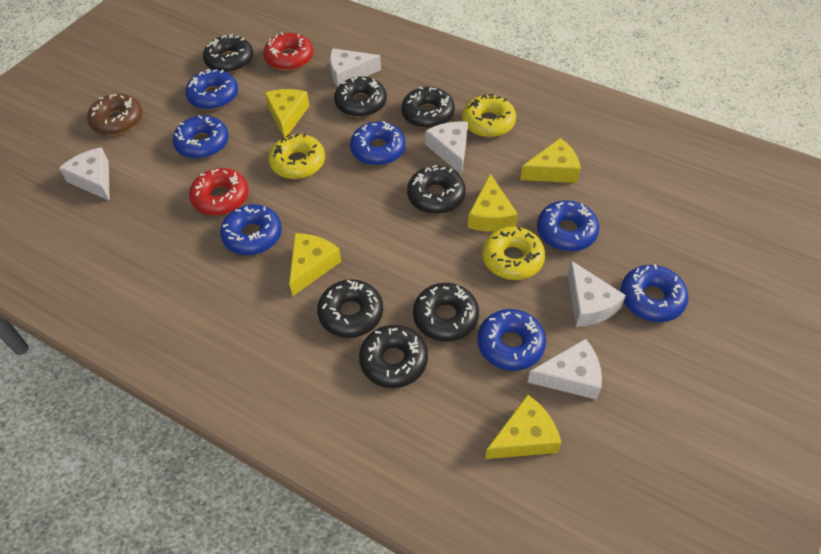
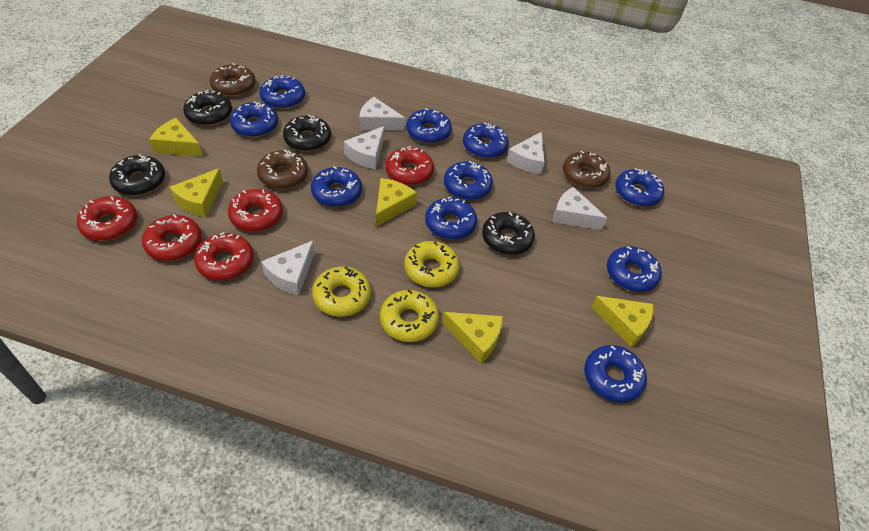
black donut: [203,34,253,73] [317,279,383,338] [334,76,387,117] [359,325,428,388] [401,87,455,128] [407,165,466,214] [413,283,479,342] = 7 -> [109,154,165,195] [183,90,232,126] [283,115,331,151] [482,212,535,255] = 4
blue donut: [173,115,229,159] [185,69,238,110] [220,204,282,255] [350,121,406,166] [477,309,546,371] [537,200,599,251] [620,264,689,322] = 7 -> [230,101,278,137] [260,75,305,109] [311,166,362,207] [406,108,452,144] [425,197,477,240] [444,161,493,200] [463,123,509,159] [584,345,647,403] [607,246,662,292] [615,168,664,207] = 10
brown donut: [87,94,143,135] = 1 -> [210,63,256,97] [257,149,308,189] [563,151,610,188] = 3
red donut: [189,168,249,216] [263,32,313,71] = 2 -> [77,196,137,241] [142,214,202,261] [194,232,254,281] [228,189,283,232] [386,146,434,185] = 5

